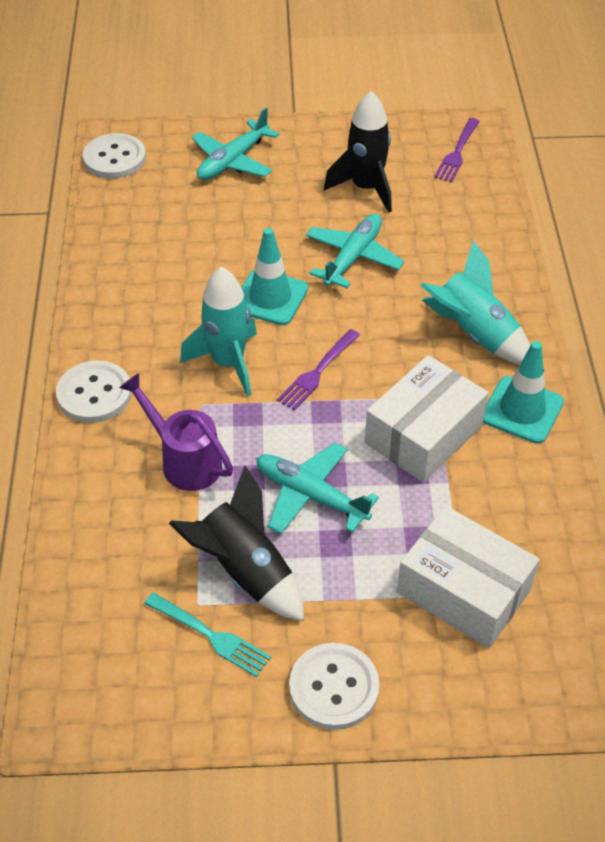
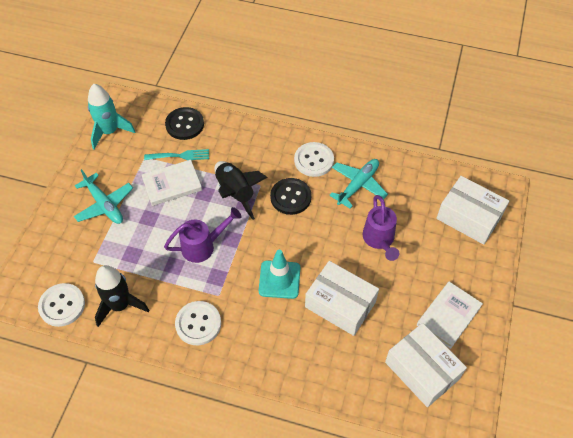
black button: none = 0 -> [165,107,204,140] [270,178,312,215] = 2
purple fork: [277,329,360,411] [434,118,480,182] = 2 -> none = 0
purple watering can: [119,373,233,491] = 1 -> [164,207,242,263] [363,195,399,261] = 2
turquoise plane: [192,108,280,180] [256,442,379,534] [306,214,405,288] = 3 -> [74,169,133,224] [329,159,388,209] = 2
turquoise rocket: [180,267,257,397] [420,241,531,365] = 2 -> [88,84,135,150] = 1
turquoise traffic cone: [241,228,308,325] [483,341,564,444] = 2 -> [259,250,300,299] = 1
white book: none = 0 -> [142,160,202,206] [417,282,483,349] = 2
white box: [365,355,488,483] [397,506,540,648] = 2 -> [305,261,379,336] [385,323,467,407] [436,176,509,245] = 3

